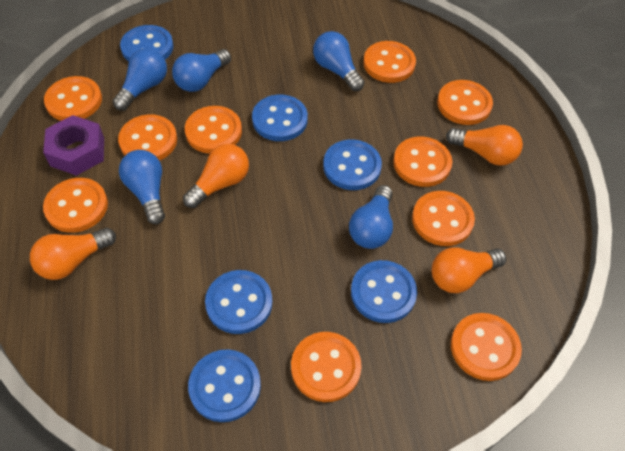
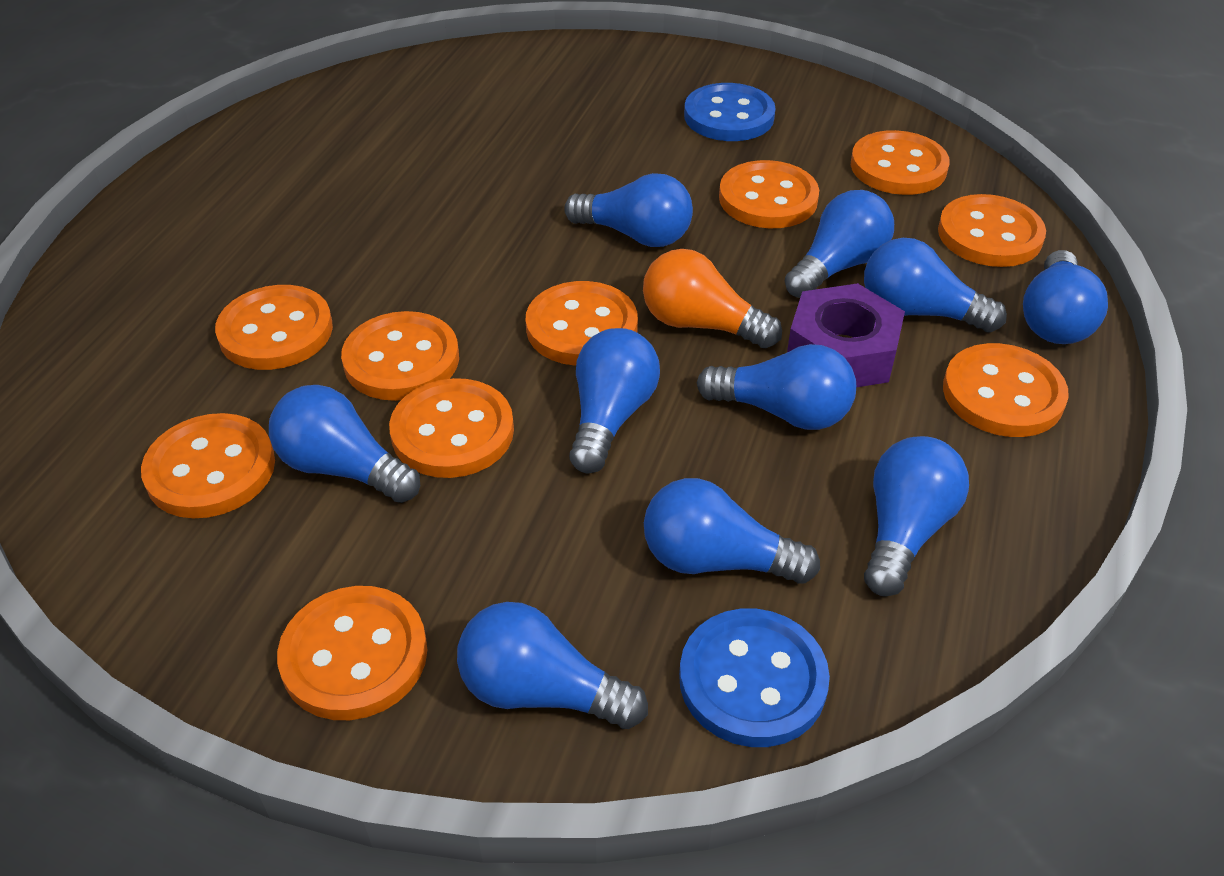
blue button: [120,25,174,62] [188,349,261,422] [205,270,272,334] [252,95,308,141] [323,139,382,190] [351,260,417,323] = 6 -> [679,609,830,747] [684,83,776,141] = 2
blue light bulb: [113,48,167,110] [119,150,165,224] [172,49,231,92] [313,31,365,91] [349,185,393,249] = 5 -> [269,385,420,503] [457,602,648,729] [564,173,693,247] [569,328,660,474] [644,478,820,584] [697,344,856,430] [784,190,894,298] [864,238,1007,333] [864,436,969,597] [1023,250,1108,344] = 10
orange light bulb: [30,228,116,280] [183,144,249,208] [432,247,506,293] [446,125,523,166] = 4 -> [643,249,782,348] = 1

